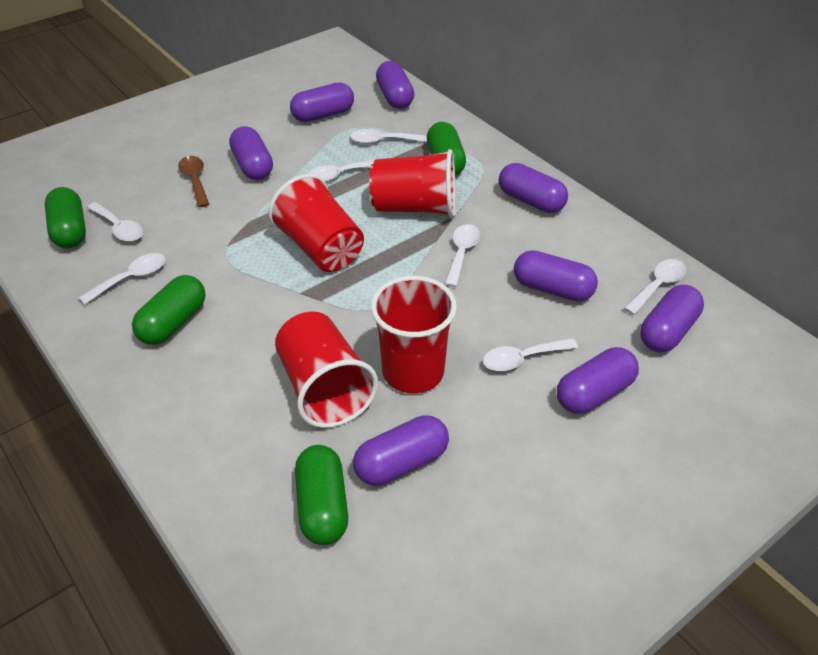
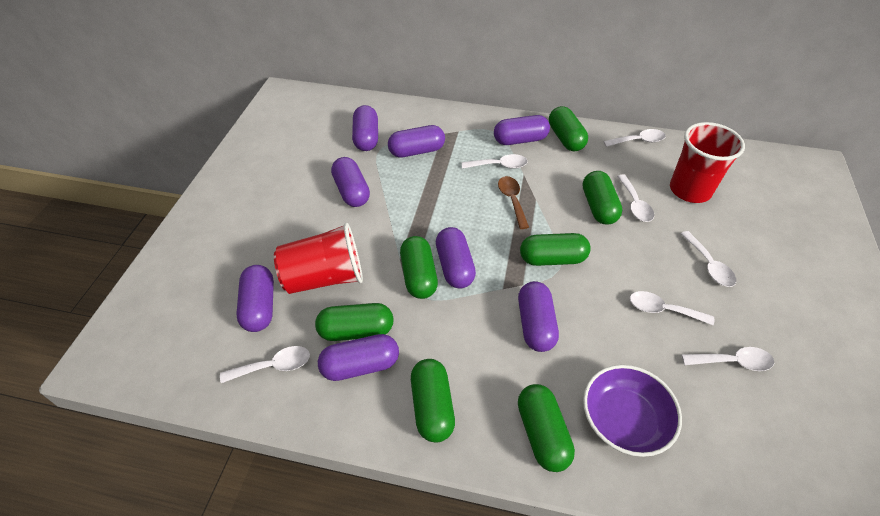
green capsule: [45,187,86,248] [132,275,205,345] [295,445,348,545] [427,122,466,176] = 4 -> [315,303,394,341] [400,236,438,299] [411,359,455,443] [518,384,575,472] [520,233,591,266] [549,106,588,152] [583,171,623,225] = 7
purple bowl: none = 0 -> [583,365,682,457] = 1
red cup: [268,174,364,272] [275,311,378,428] [369,149,455,217] [371,276,457,393] = 4 -> [274,223,363,294] [670,122,745,203] = 2

